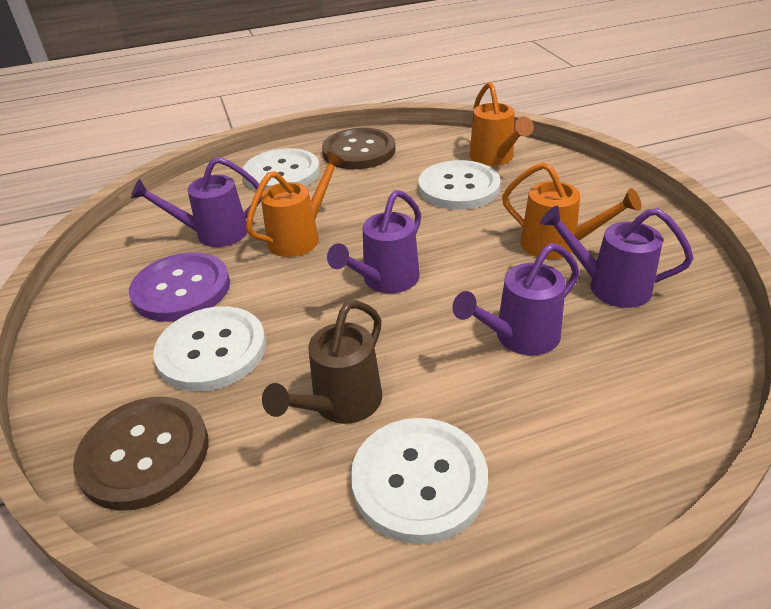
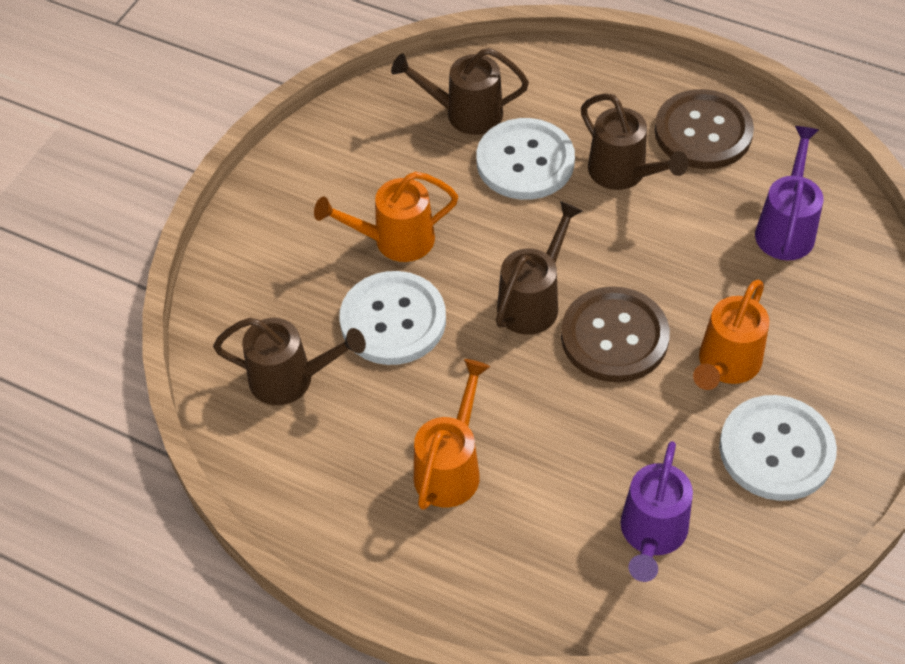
brown watering can: [262,300,382,424] = 1 -> [213,318,366,405] [391,48,529,135] [496,201,582,335] [581,93,688,190] = 4
purple button: [129,252,230,322] = 1 -> none = 0
purple watering can: [131,157,261,247] [327,190,421,293] [453,243,580,355] [540,206,694,308] = 4 -> [621,441,693,582] [755,126,823,260] = 2
white button: [153,306,266,391] [243,148,320,191] [351,418,488,544] [418,160,500,210] = 4 -> [339,271,446,365] [477,118,575,200] [719,395,837,501] = 3

